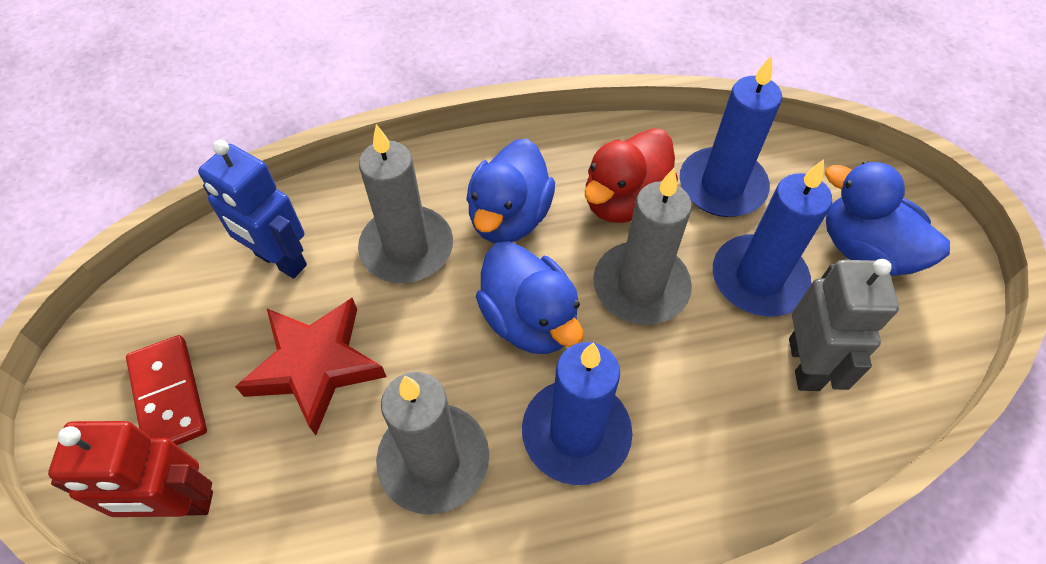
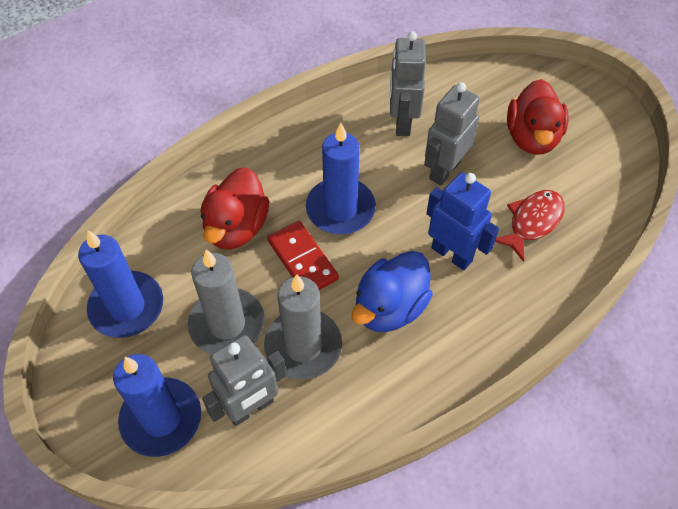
blue duck: [466,138,555,243] [476,241,583,354] [825,161,950,276] = 3 -> [352,251,433,332] = 1
grey candle: [358,124,453,283] [376,372,489,514] [593,168,692,325] = 3 -> [188,250,265,355] [264,274,342,380] = 2
grey robot: [789,259,899,391] = 1 -> [202,335,286,426] [390,31,426,136] [424,82,480,185] = 3
red duck: [585,128,678,223] = 1 -> [201,167,269,250] [507,79,569,155] = 2
red fish: none = 0 -> [495,190,565,262] = 1
red robot: [48,421,213,517] = 1 -> none = 0
red star: [235,298,386,435] = 1 -> none = 0

